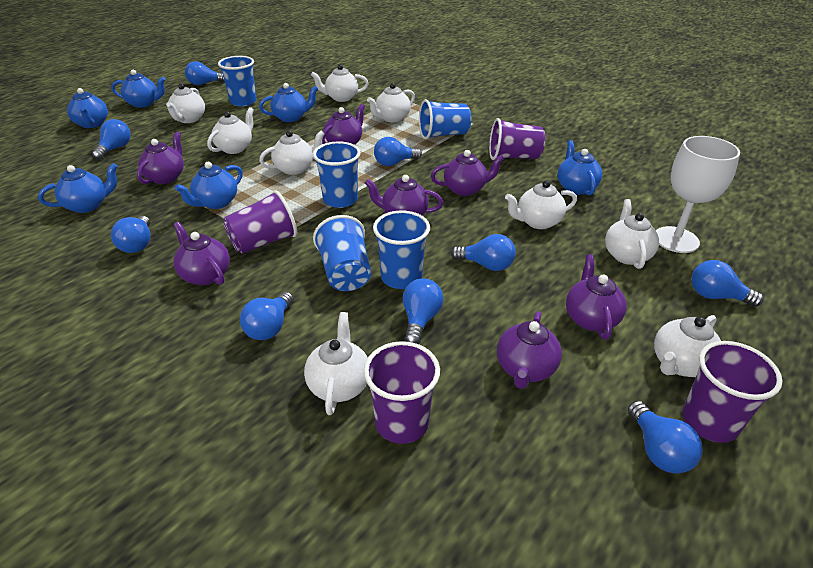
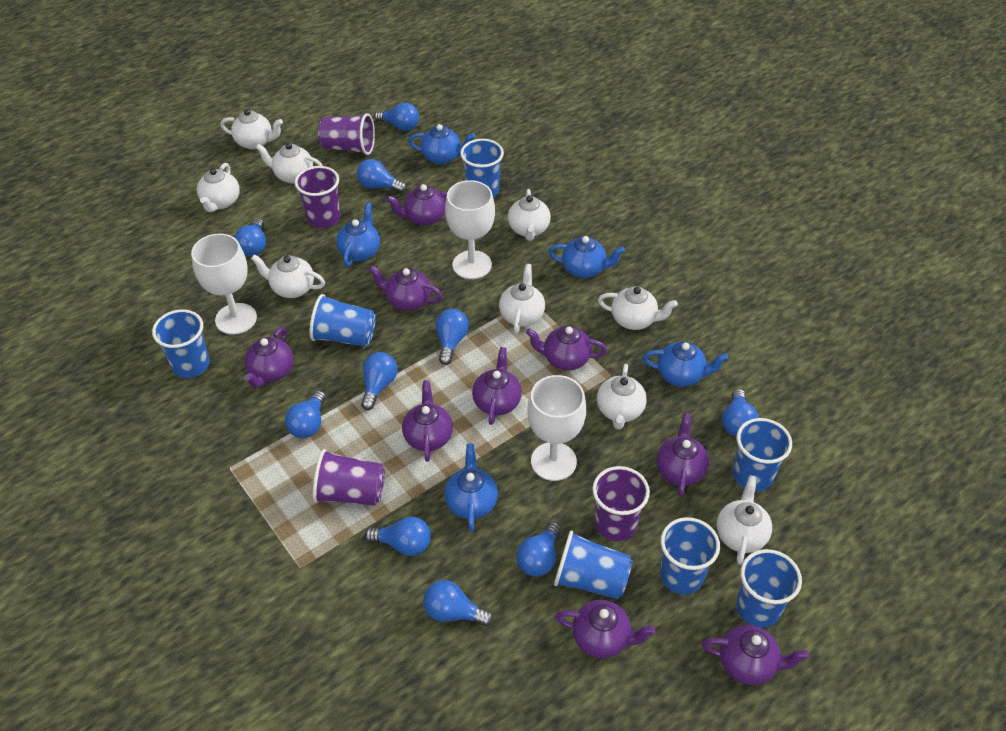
blue cup: [218,56,257,106] [313,142,361,208] [313,215,371,291] [373,210,430,289] [419,99,471,139] = 5 -> [152,310,210,378] [309,294,376,347] [460,139,504,197] [554,530,633,599] [660,517,720,594] [733,418,792,491] [736,549,802,628] = 7
blue light bulb: [92,119,131,160] [111,216,151,253] [185,61,225,85] [240,292,294,340] [374,137,422,166] [403,278,444,344] [451,234,516,271] [628,401,703,474] [691,260,764,307] = 9 -> [234,219,266,256] [285,390,326,438] [357,159,407,193] [361,352,397,410] [365,517,431,556] [374,103,419,131] [423,580,493,626] [436,309,469,365] [516,521,561,577] [722,389,759,437] = 10
blue teapot: [38,163,118,213] [67,88,108,128] [111,70,166,108] [175,162,243,209] [259,83,318,122] [558,140,602,196] = 6 -> [336,203,380,267] [408,124,476,165] [444,444,498,531] [548,236,625,278] [643,341,728,387] = 5
purple teapot: [137,132,184,184] [173,222,230,285] [322,104,365,145] [365,175,443,216] [431,150,504,196] [497,311,562,389] [566,254,627,339] = 7 -> [244,327,294,388] [369,265,443,311] [386,184,447,226] [402,380,453,462] [472,347,522,425] [526,326,607,370] [555,600,656,658] [656,413,709,497] [702,625,809,685] = 9
white goblet: [656,136,740,253] = 1 -> [191,234,257,335] [445,180,495,279] [528,375,586,481] = 3

